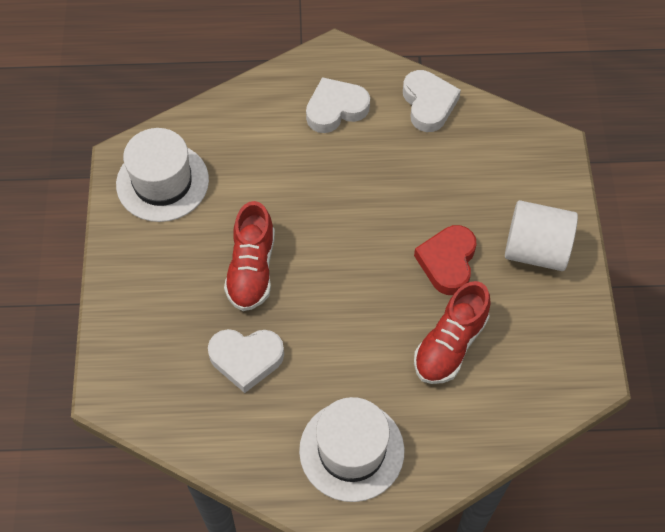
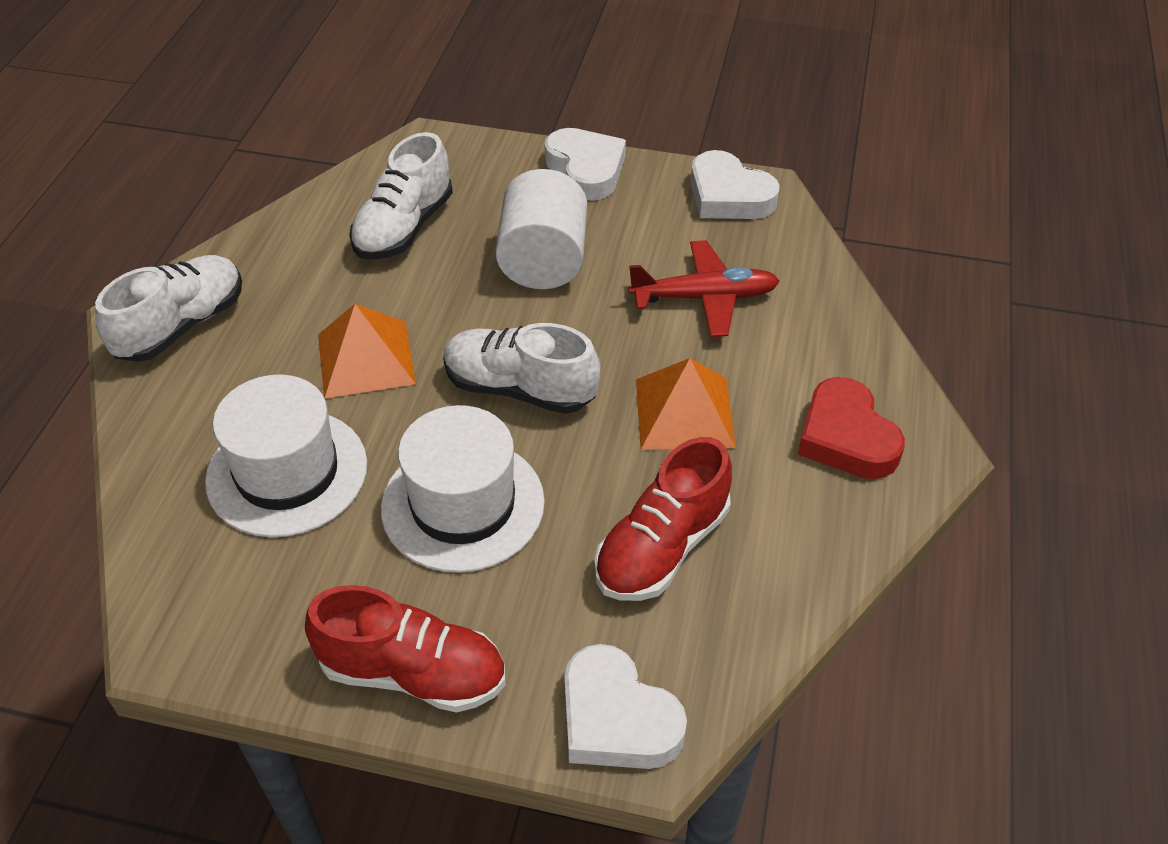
orange pyramid: none = 0 -> [318,304,416,398] [636,358,736,450] = 2
red plane: none = 0 -> [628,240,779,337] = 1
white shoe: none = 0 -> [95,255,242,362] [349,132,453,260] [443,323,601,414] = 3

